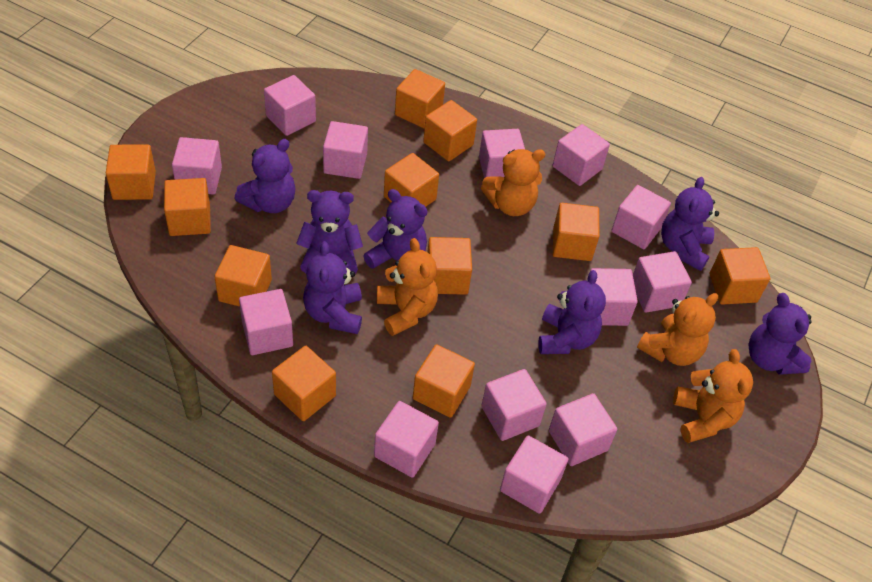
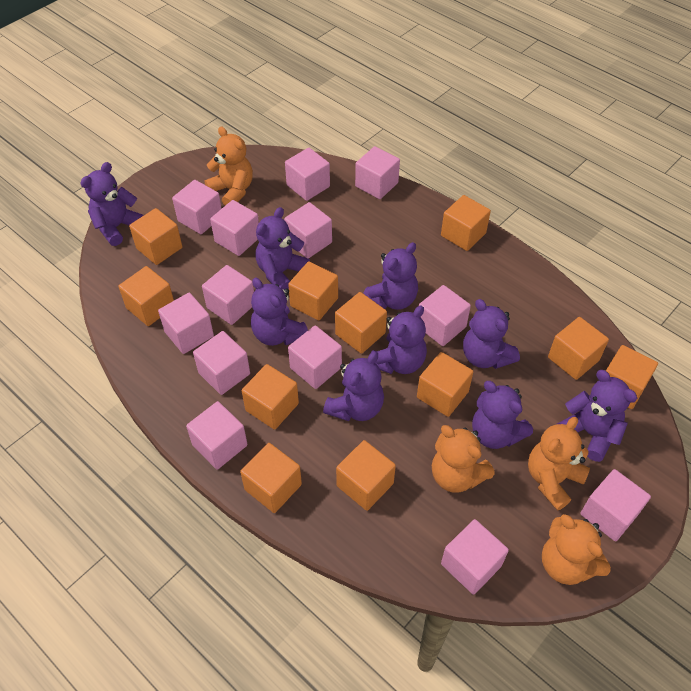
purple teddy bear: [234,139,296,213] [296,190,363,274] [303,241,362,334] [363,189,428,269] [538,270,606,354] [661,177,719,271] [748,293,812,375] = 7 -> [80,162,144,246] [251,277,308,346] [256,207,310,290] [323,351,384,421] [363,242,418,310] [370,305,427,374] [463,299,520,369] [472,381,533,449] [557,370,637,462] = 9

